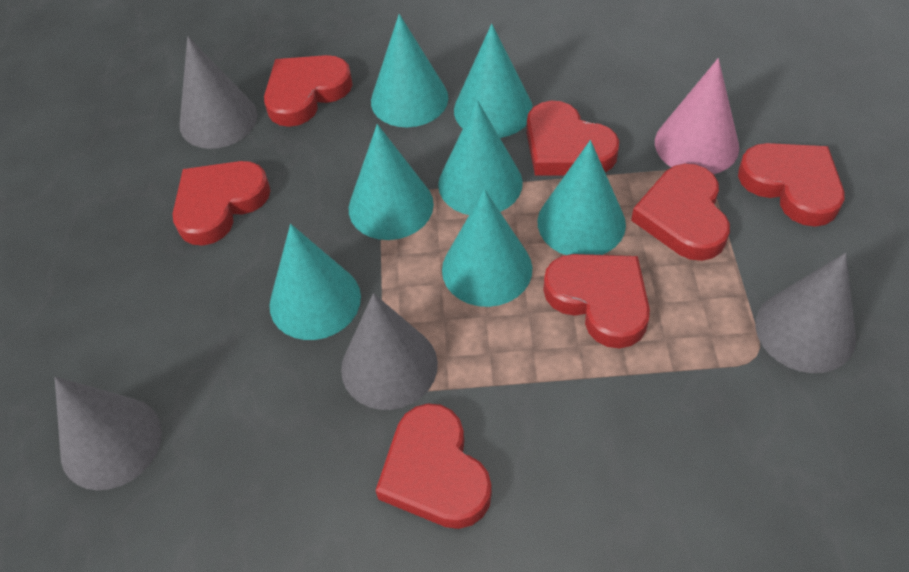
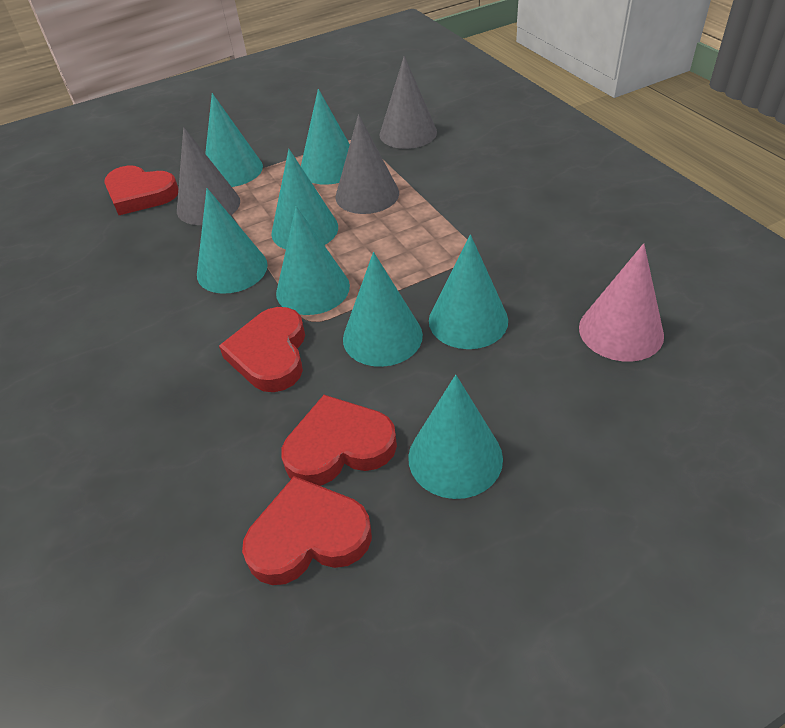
grey cone: [55,377,162,490] [179,36,258,149] [341,293,438,410] [756,253,856,373] = 4 -> [177,127,240,225] [335,114,399,214] [380,56,437,149] = 3
red heart: [172,161,270,246] [264,55,353,127] [375,404,492,529] [527,101,619,175] [543,254,650,348] [631,164,730,261] [738,143,844,227] = 7 -> [104,166,178,215] [219,307,305,392] [242,476,372,585] [281,395,397,486] = 4
turquoise cone: [269,224,361,340] [349,124,434,240] [371,14,448,127] [438,100,523,215] [442,189,532,307] [454,24,533,138] [538,140,626,255] = 7 -> [197,188,268,294] [205,93,263,187] [271,149,338,249] [276,206,350,315] [301,89,350,185] [343,252,423,367] [408,375,503,499] [429,235,508,349] = 8

